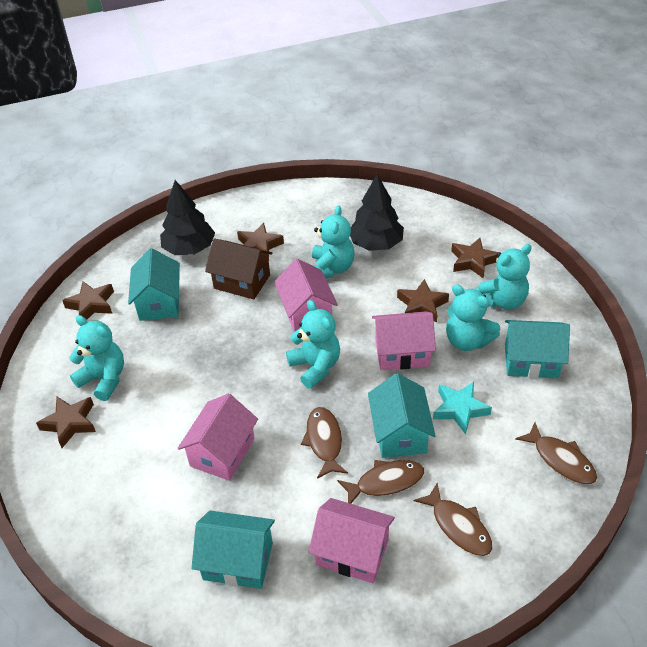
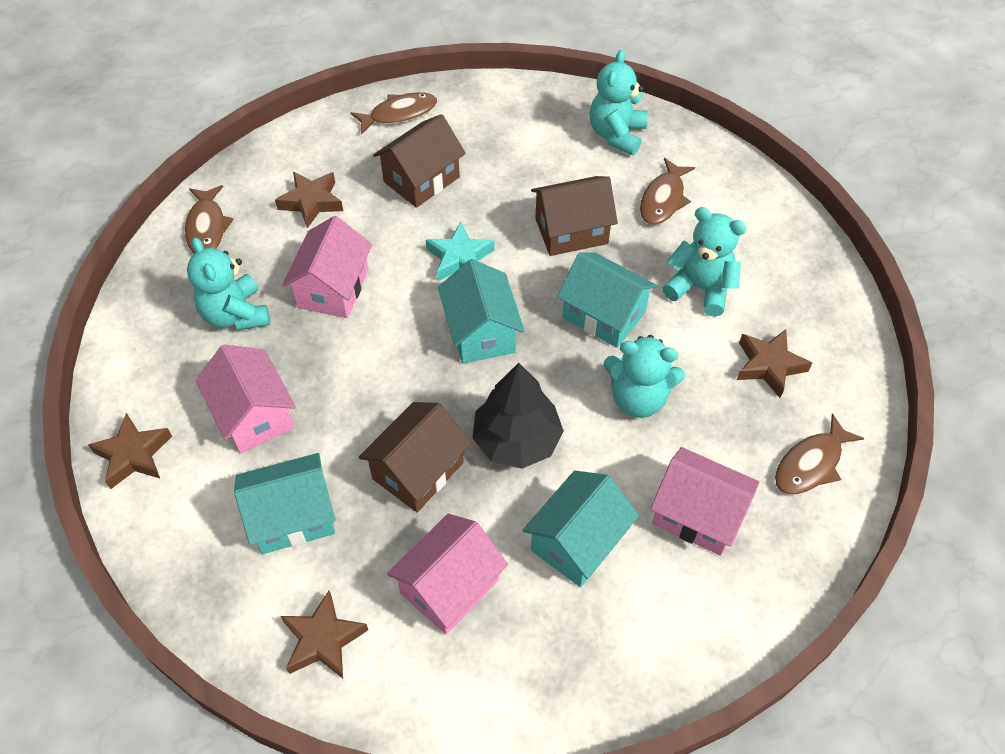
black tree: [160,180,215,255] [350,174,404,251] = 2 -> [472,363,564,469] = 1
brown house: [205,238,273,300] = 1 -> [359,402,471,512] [373,114,466,208] [531,176,618,256] = 3
brown star: [36,397,96,448] [62,281,114,320] [237,223,284,260] [397,279,449,323] [451,238,498,278] = 5 -> [88,413,172,489] [275,172,343,228] [281,591,368,679] [737,329,812,398] = 4
turquoise teddy bear: [69,315,124,401] [286,300,340,389] [312,205,354,278] [446,284,500,351] [475,244,532,310] = 5 -> [187,237,270,331] [590,50,648,156] [604,335,685,418] [663,207,747,317] = 4

